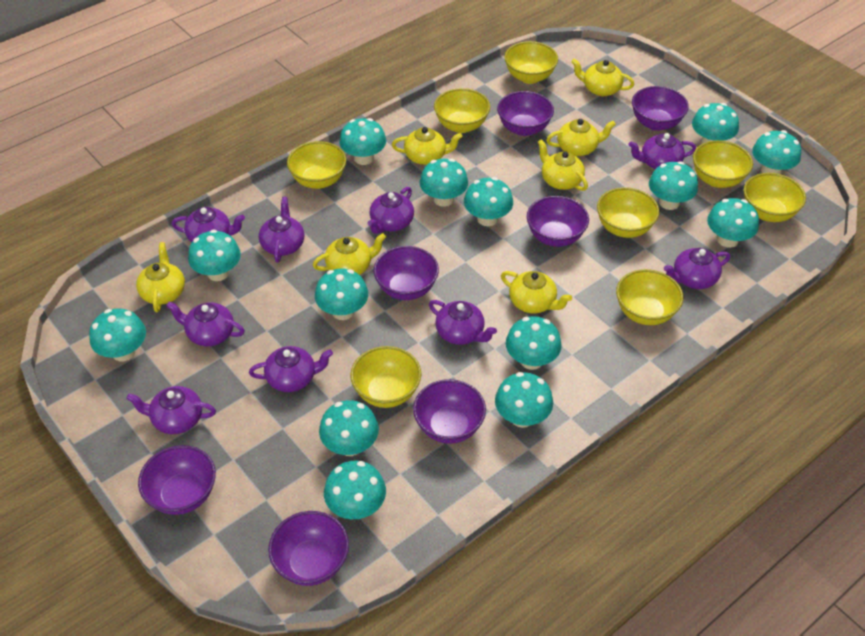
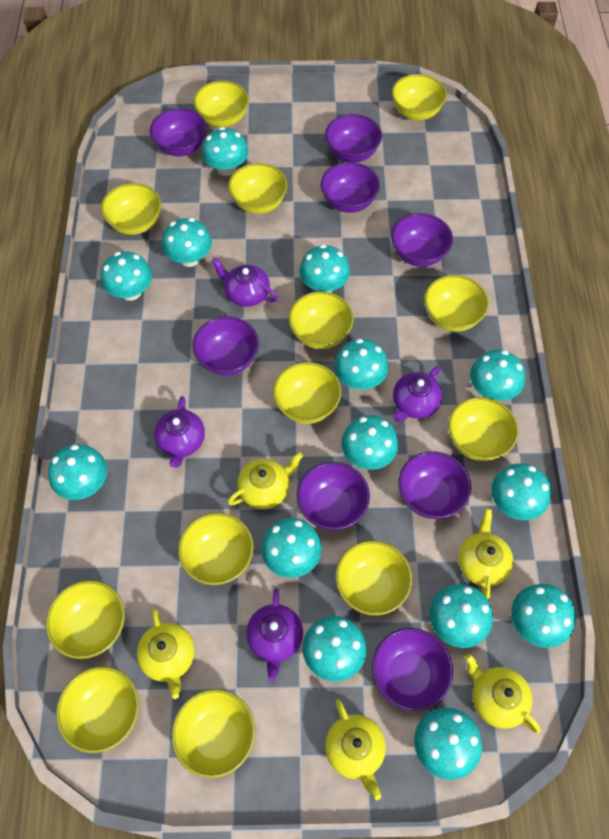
purple bowl: [138,445,216,515] [268,511,349,586] [374,246,439,300] [413,379,486,444] [497,91,554,136] [527,196,589,247] [632,86,689,131] = 7 -> [150,108,207,156] [192,316,259,376] [297,462,370,530] [321,162,380,213] [325,114,382,162] [372,628,453,711] [391,213,453,267] [398,451,471,519] = 8
purple teapot: [126,386,216,434] [166,301,245,346] [171,207,245,242] [249,346,333,392] [259,197,304,263] [367,187,414,234] [429,300,497,345] [628,133,696,169] [664,248,730,289] = 9 -> [154,396,205,468] [211,257,278,307] [246,588,303,681] [393,366,442,422] = 4
yellow bowl: [287,141,347,189] [350,346,421,408] [434,88,490,133] [505,41,558,84] [597,187,659,238] [616,269,683,325] [693,140,753,188] [744,173,806,222] = 8 -> [46,580,125,659] [56,666,139,753] [101,183,161,235] [171,689,255,778] [178,513,254,585] [193,81,249,127] [228,163,287,214] [273,362,341,424] [288,291,354,349] [335,541,412,615] [392,74,447,121] [424,275,489,332] [448,397,519,461] = 13
yellow teapot: [136,242,185,312] [313,233,386,275] [392,127,462,165] [501,271,572,314] [538,139,588,191] [546,119,616,156] [571,59,634,96] = 7 -> [137,608,195,699] [227,452,303,509] [325,699,386,800] [458,508,514,601] [465,654,541,733] = 5

